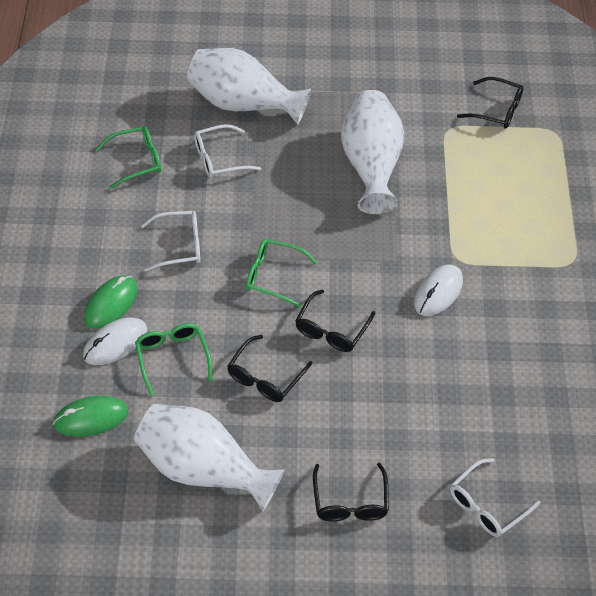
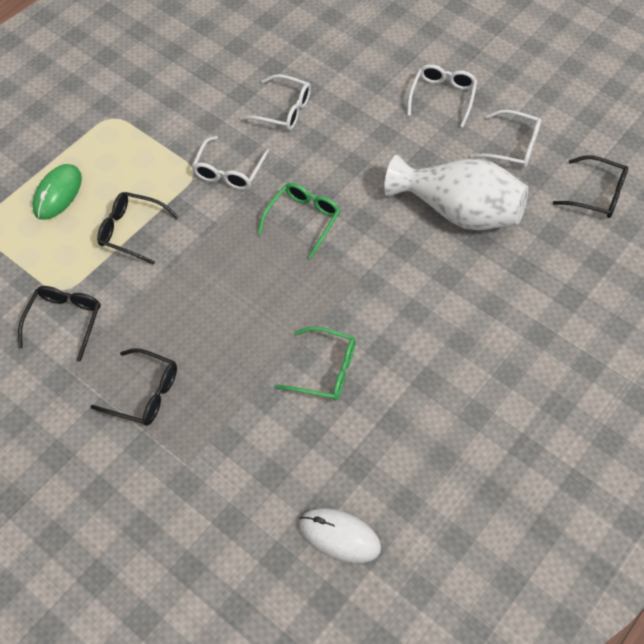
green glasses: [96,126,161,189] [135,323,213,396] [246,239,317,308] = 3 -> [258,183,340,259] [275,327,356,401] = 2
green mouse: [53,396,128,437] [84,276,138,329] = 2 -> [32,164,82,220] = 1
white glasses: [141,211,201,272] [194,124,261,178] [450,458,540,537] = 3 -> [192,136,269,190] [240,74,311,130] [407,64,477,128] [470,110,541,168] = 4
white mouse: [83,317,147,365] [414,265,463,316] = 2 -> [299,508,381,563] = 1
white vase: [134,404,285,512] [187,48,311,125] [341,90,404,214] = 3 -> [384,155,528,231] = 1

